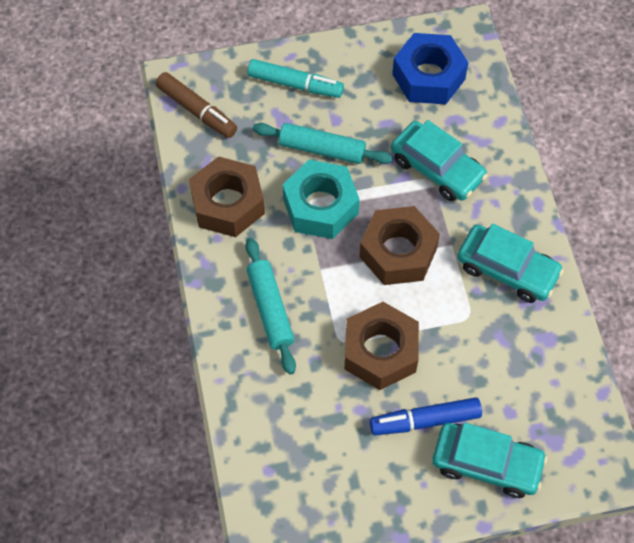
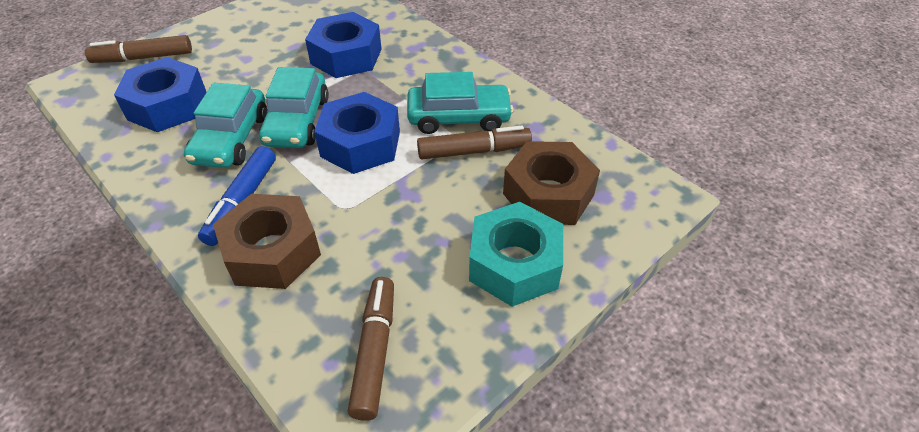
blue nut: [392,33,468,104] = 1 -> [114,57,207,132] [305,12,382,78] [314,92,400,174] = 3
brown marker: [156,72,237,138] = 1 -> [85,35,192,63] [347,277,394,421] [417,126,532,159] = 3
brown nut: [189,156,265,237] [345,302,419,390] [359,206,440,285] = 3 -> [213,194,321,289] [503,141,600,225] = 2
turquoise marker: [247,59,344,98] = 1 -> none = 0
turquoise rolling pin: [246,238,296,375] [253,123,393,164] = 2 -> none = 0

